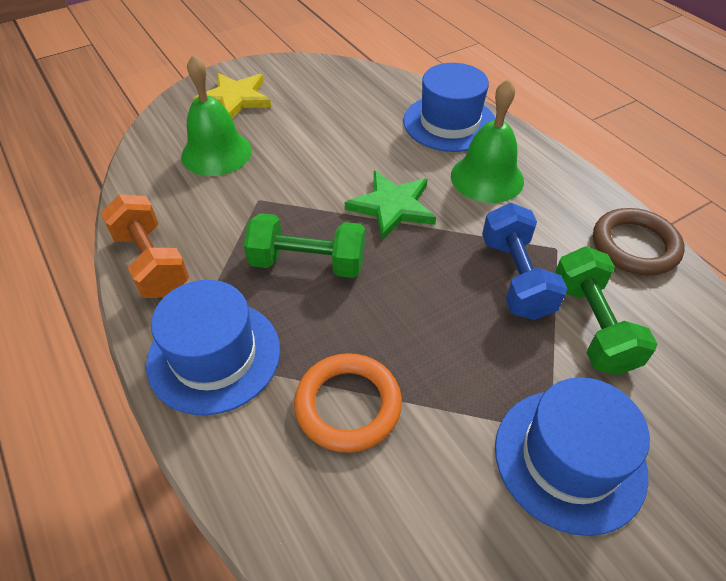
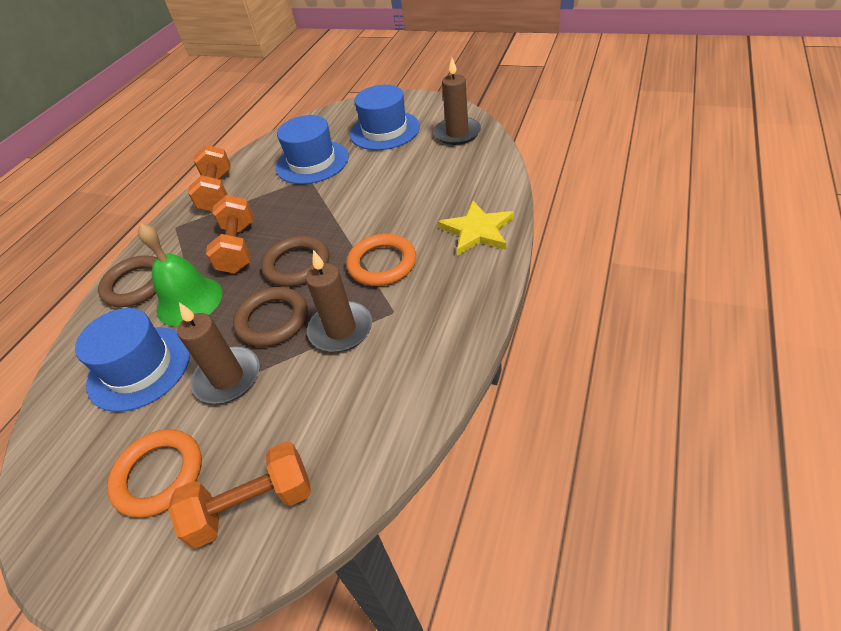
blue dumbbell: [482,203,567,320] = 1 -> none = 0
brown candle: none = 0 -> [177,303,260,403] [306,250,372,352] [434,58,481,145] = 3
brown ring: [593,208,685,275] = 1 -> [98,255,157,307] [233,287,308,347] [261,235,329,287] = 3
green bell: [181,55,252,176] [451,79,524,203] = 2 -> [138,223,222,327] = 1
green dumbbell: [244,213,365,278] [555,246,657,375] = 2 -> none = 0
green star: [345,171,436,241] = 1 -> none = 0
orange dumbbell: [101,194,189,298] = 1 -> [168,441,311,549] [188,145,231,211] [206,195,254,273] = 3
orange ring: [294,353,402,453] = 1 -> [107,429,202,518] [346,234,416,286] = 2

